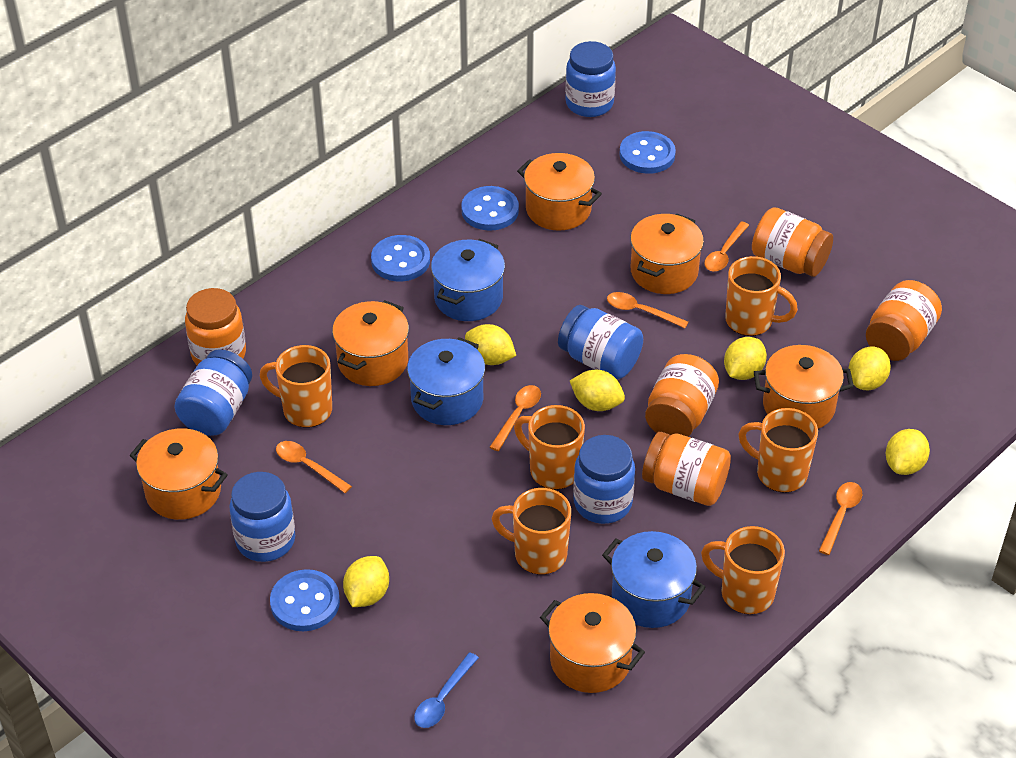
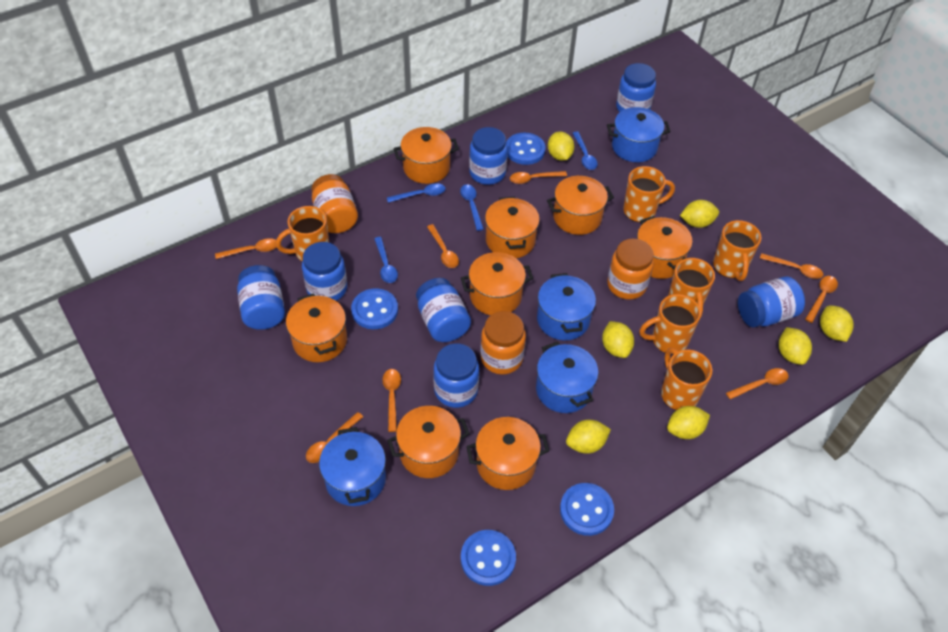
blue jar: [174,349,252,436] [230,472,295,562] [558,305,643,379] [565,41,616,117] [573,435,635,524] = 5 -> [237,265,285,330] [302,242,347,301] [416,278,471,342] [433,343,479,408] [469,127,508,185] [616,63,656,112] [738,277,805,327] = 7
blue pot: [407,337,485,425] [431,239,505,321] [602,531,706,628] = 3 -> [319,427,386,506] [536,341,598,413] [537,273,596,340] [607,107,671,162] = 4
blue spoon: [414,652,479,728] = 1 -> [374,237,398,283] [387,183,446,203] [460,184,484,231] [573,132,598,170] = 4
orange jar: [185,288,246,365] [642,432,731,506] [645,354,719,437] [752,207,833,277] [866,280,942,361] = 5 -> [311,174,358,233] [480,311,526,375] [607,239,654,299] = 3
orange pot: [129,428,228,520] [332,300,409,386] [517,153,602,231] [540,593,645,693] [630,213,704,294] [754,345,854,429] = 6 -> [286,293,347,362] [387,406,470,478] [394,127,459,184] [461,252,533,315] [466,417,549,490] [485,197,540,258] [547,176,614,235] [637,216,692,279] = 8
orange spoon: [276,441,352,493] [490,385,541,451] [607,292,688,328] [704,222,749,272] [819,482,862,555] = 5 -> [215,238,276,259] [306,412,363,463] [382,369,401,432] [427,224,459,268] [510,171,567,184] [726,368,789,399] [760,253,823,279] [805,276,838,323] = 8
yellow lemon: [343,556,389,607] [465,324,516,365] [570,370,625,411] [724,337,767,380] [848,346,891,390] [886,429,930,475] = 6 -> [548,131,574,161] [566,420,611,454] [602,321,634,358] [667,406,710,439] [680,200,719,228] [779,327,812,365] [820,305,854,342] = 7

